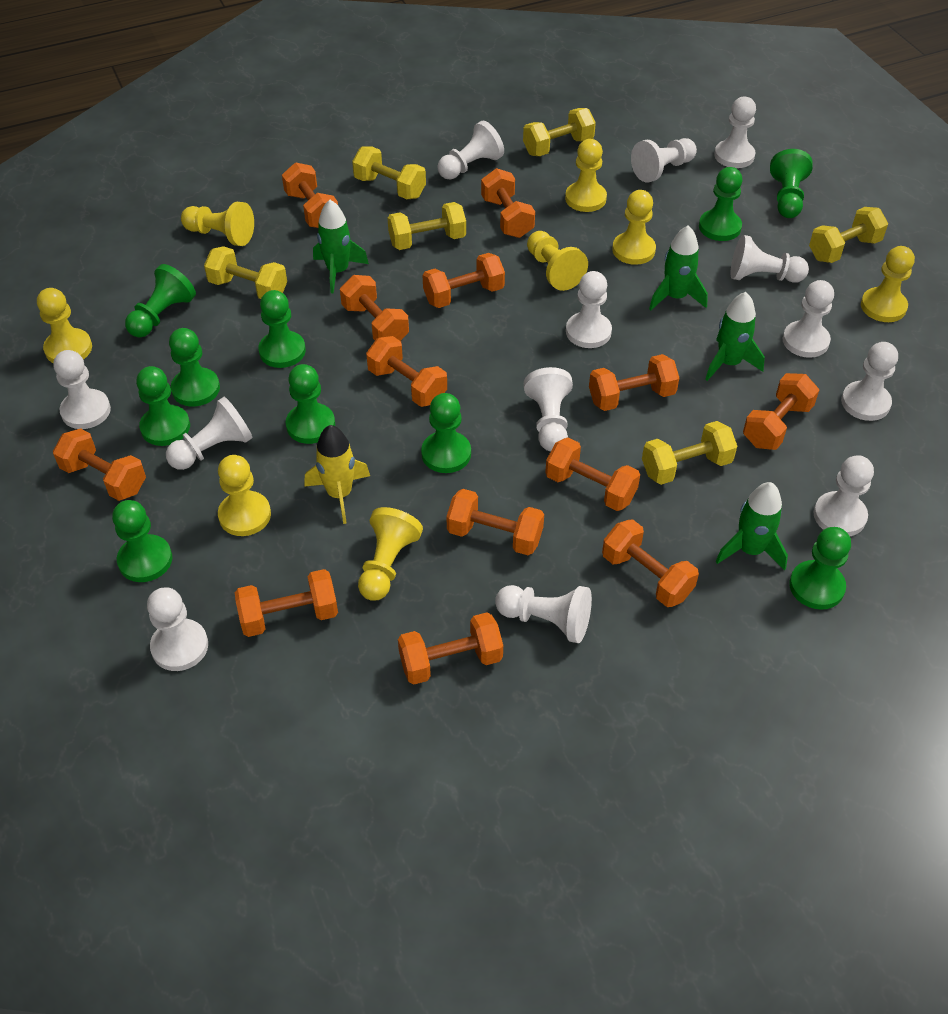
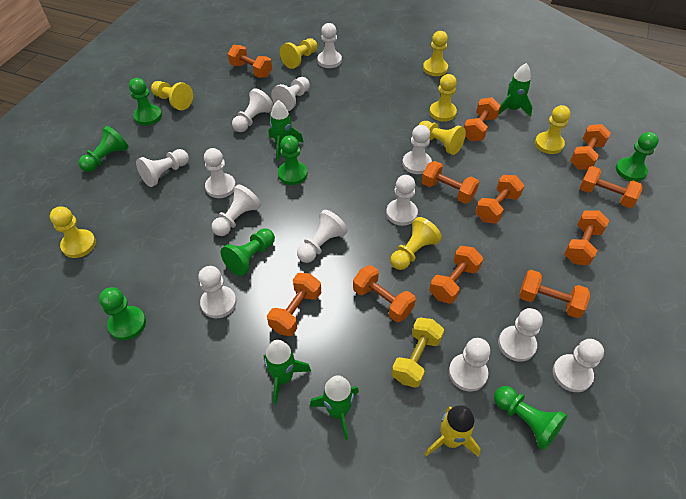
green pawn: [112,500,172,582] [125,264,196,337] [136,366,190,446] [169,328,220,407] [258,290,306,368] [286,364,335,444] [421,393,471,473] [699,167,742,241] [770,149,812,218] [789,527,851,610] = 10 -> [79,126,129,172] [99,287,146,340] [129,78,162,126] [221,228,275,276] [278,135,307,185] [494,386,567,450] [616,132,659,182] = 7
orange dumbbell: [53,428,146,501] [235,569,338,637] [282,162,338,228] [340,275,409,341] [366,336,447,407] [398,612,503,685] [423,253,505,308] [446,489,544,555] [481,168,535,238] [545,438,640,511] [589,354,679,411] [602,519,699,607] [743,373,819,450] = 13 -> [228,45,272,78] [267,273,321,336] [353,265,416,322] [421,161,479,204] [429,246,483,304] [464,97,501,142] [475,175,524,224] [519,270,590,318] [564,210,609,265] [570,124,611,170] [580,166,643,208] = 11
yellow dumbbell: [204,246,287,299] [352,146,426,199] [388,202,466,250] [523,108,596,156] [642,421,737,485] [809,207,888,263] = 6 -> [391,318,444,388] = 1

